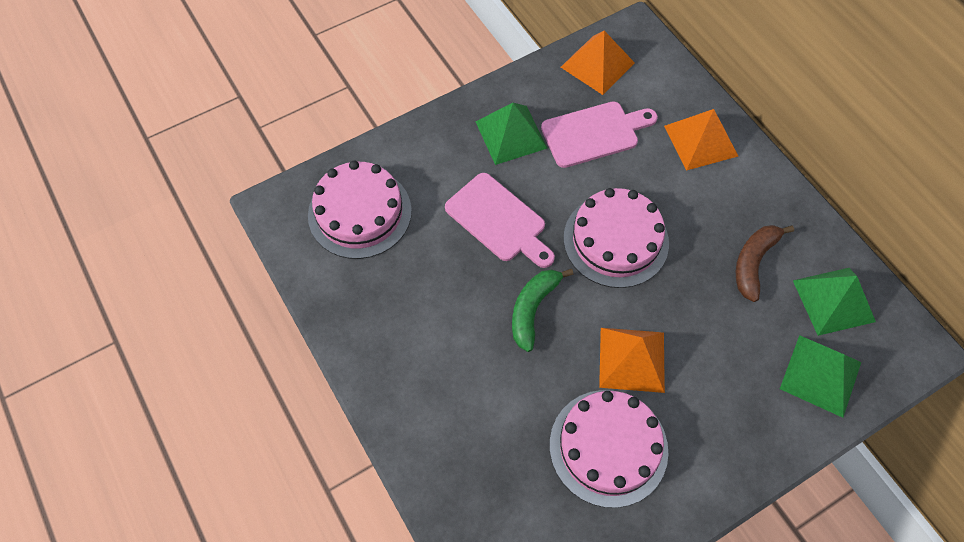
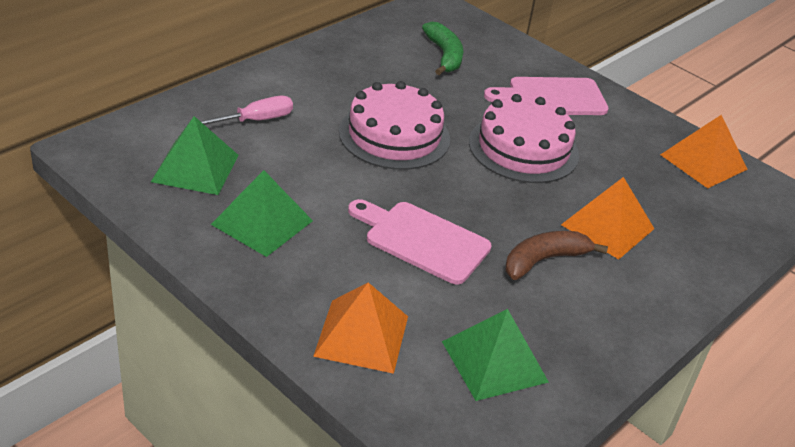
pink cake: [308,160,412,259] [550,390,668,508] [564,188,669,288] = 3 -> [339,81,450,170] [469,94,579,183] = 2
pink screwdriver: none = 0 -> [185,96,293,127] = 1

